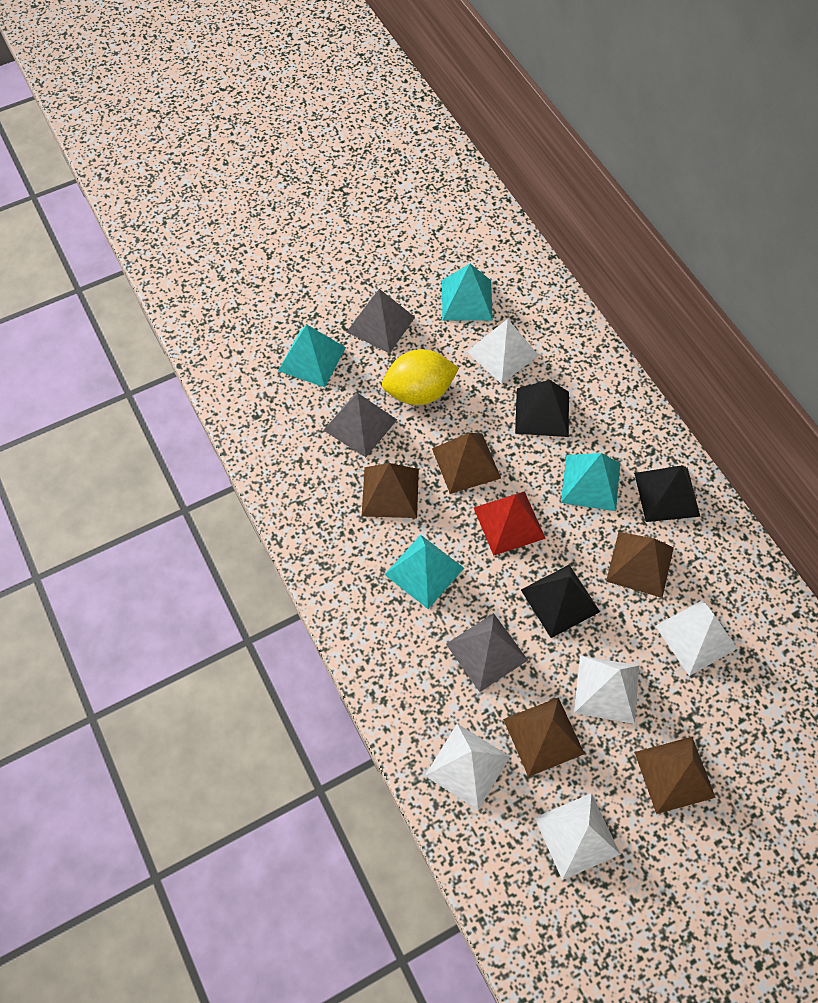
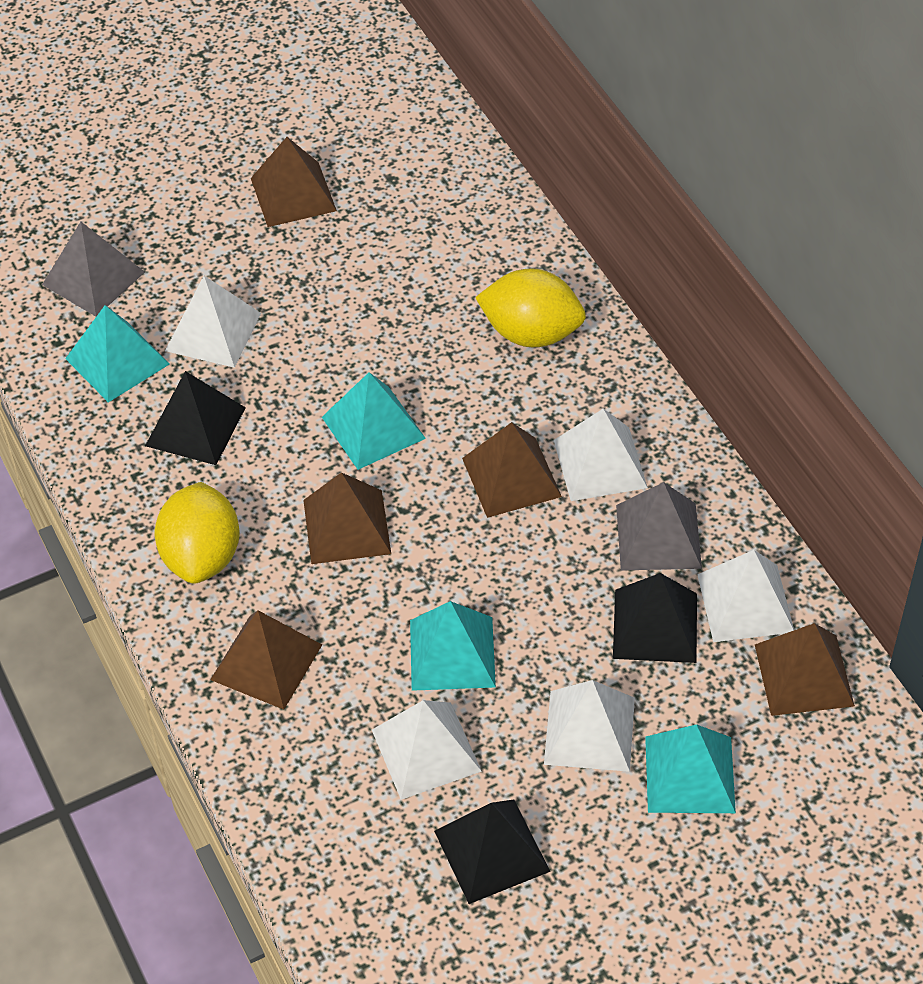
grey pyramid: [323,393,397,457] [347,289,415,353] [446,613,528,692] = 3 -> [42,222,145,316] [616,482,702,571] = 2
red pyramid: [473,491,546,556] = 1 -> none = 0
yellow lemon: [382,349,459,405] = 1 -> [155,482,240,584] [475,268,586,347] = 2

